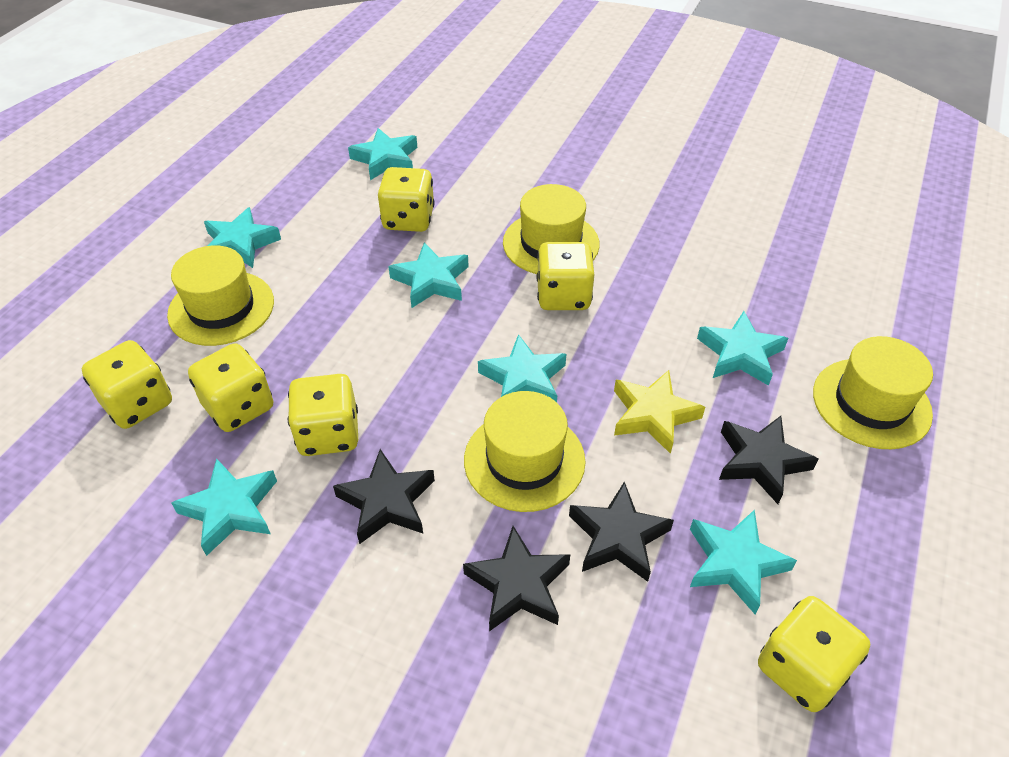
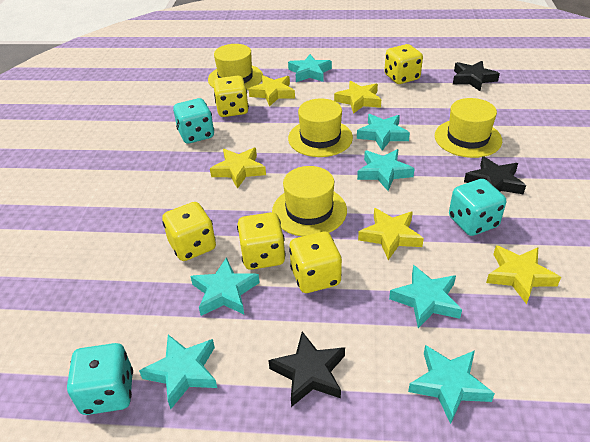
black star: [333,449,435,544] [463,526,570,631] [569,481,674,582] [719,416,819,504] = 4 -> [268,332,345,407] [453,61,500,91] [464,156,526,194] = 3
turquoise dice: none = 0 -> [67,343,133,415] [173,98,214,144] [449,179,506,236] = 3
yellow dice: [81,340,172,429] [188,343,273,432] [288,374,358,456] [378,167,435,232] [536,242,594,310] [758,596,870,712] = 6 -> [162,202,216,261] [213,76,249,117] [237,212,286,270] [289,232,342,293] [384,44,423,84] = 5
yellow star: [614,370,705,454] = 1 -> [210,148,266,189] [249,75,295,107] [334,81,381,114] [358,208,424,260] [486,246,561,304] = 5

